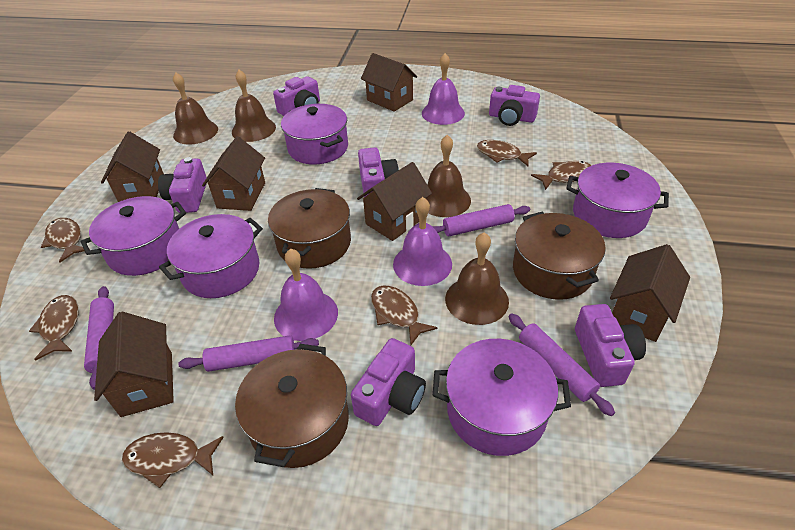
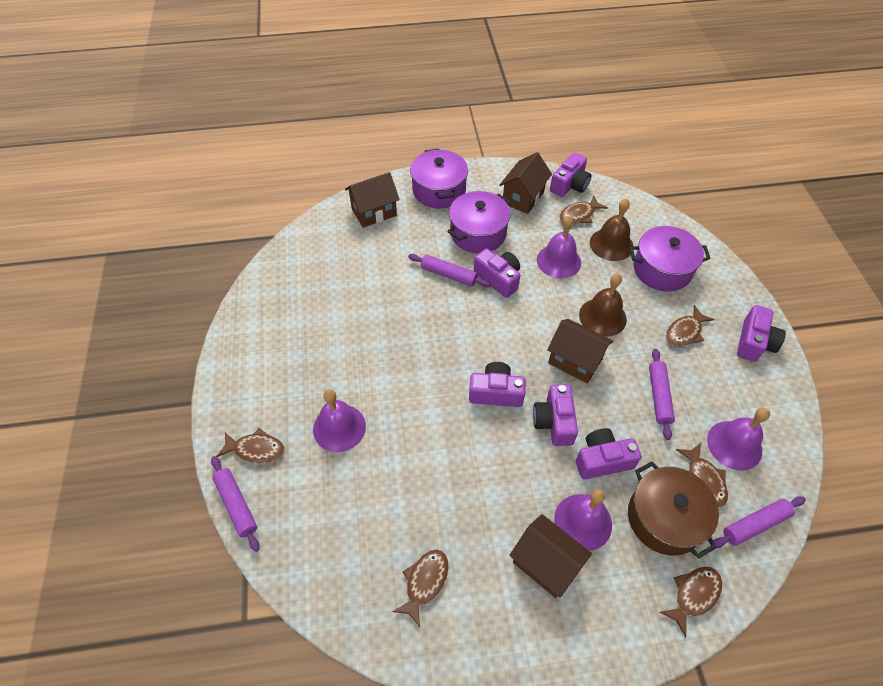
brown bell: [173,73,218,145] [232,70,276,142] [426,135,471,217] [445,232,509,325] = 4 -> [579,273,627,337] [590,198,633,261] = 2
brown house: [94,311,174,417] [101,131,164,202] [202,136,265,211] [357,162,432,241] [361,53,417,112] [610,244,690,342] = 6 -> [345,172,399,228] [499,152,552,214] [509,514,592,598] [547,319,613,384] = 4
brown pot: [235,344,349,468] [268,188,351,269] [513,212,606,300] = 3 -> [628,461,719,558] = 1
purple bell: [274,248,338,341] [393,197,452,286] [422,53,465,125] = 3 -> [313,389,366,452] [537,215,581,278] [554,489,612,551] [707,408,770,470] = 4
purple pot: [81,196,186,276] [159,214,263,298] [281,104,348,165] [433,339,571,456] [566,163,669,238] = 5 -> [410,148,468,208] [447,191,510,254] [629,226,711,292] = 3

